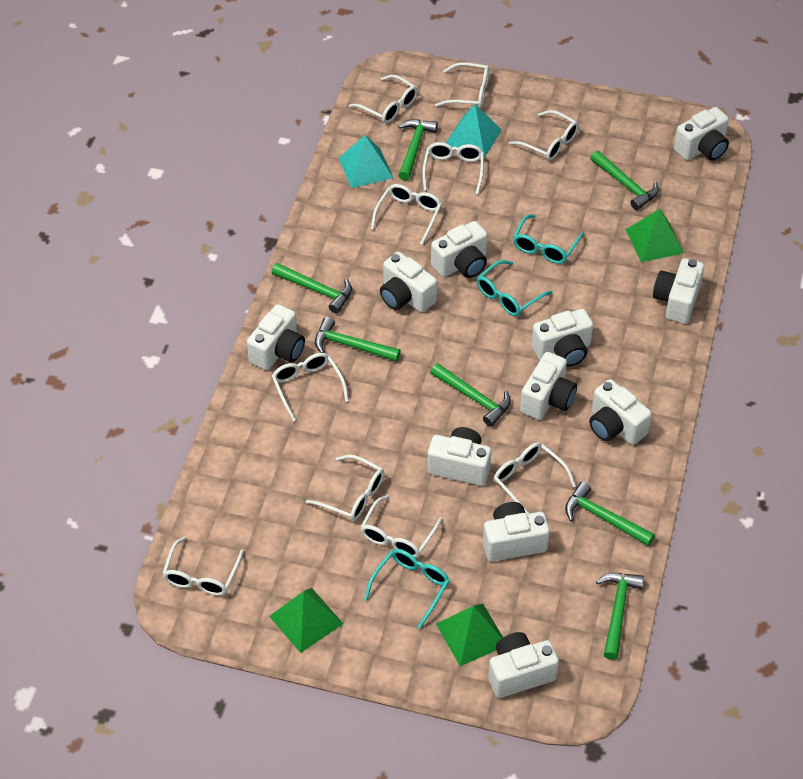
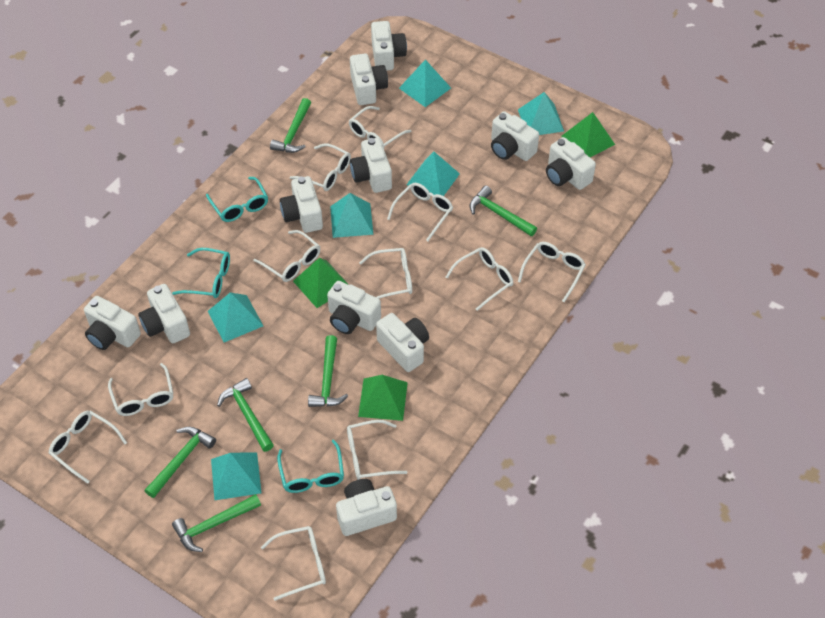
green hammer: [272,263,352,314] [315,317,401,362] [398,119,438,181] [430,363,511,427] [565,481,655,546] [590,151,659,210] [596,573,644,660] = 7 -> [145,427,216,498] [172,494,261,552] [217,378,274,452] [270,98,311,153] [308,335,348,407] [470,186,537,236] = 6
turquoise pyramid: [339,135,393,188] [446,104,502,158] = 2 -> [208,292,263,342] [211,452,261,500] [330,193,373,238] [399,59,451,107] [406,152,460,196] [518,92,564,135] = 6
white glasses: [162,536,244,596] [272,353,349,421] [306,455,384,521] [349,75,418,123] [360,495,443,558] [371,184,442,245] [422,142,484,194] [435,62,489,108] [494,442,576,514] [509,110,579,160] = 10 -> [49,411,127,484] [108,363,174,416] [253,230,320,282] [261,526,326,601] [290,143,351,191] [347,420,408,480] [349,106,412,148] [359,248,412,299] [387,183,453,241] [446,247,513,311] [518,242,586,302] = 11

